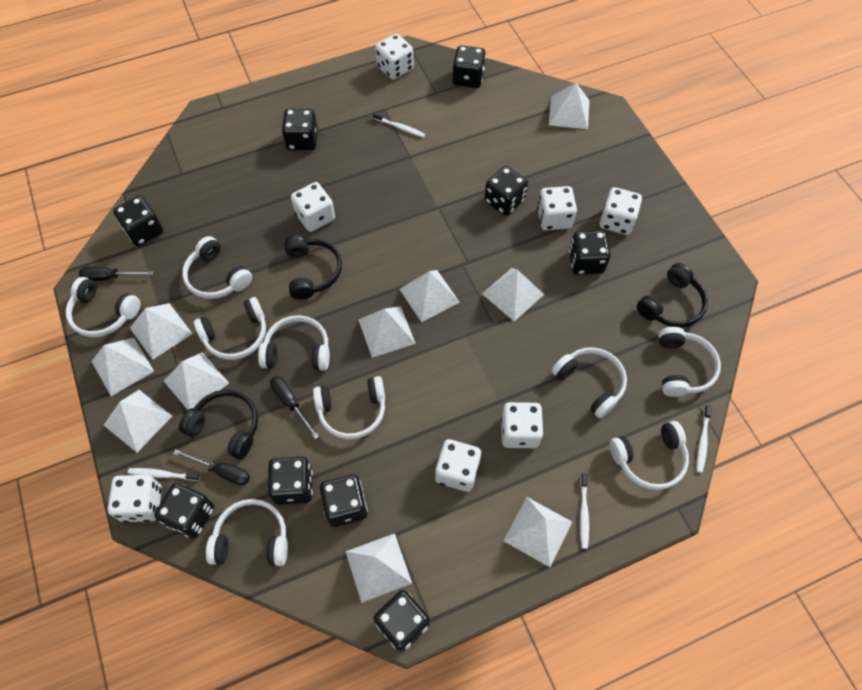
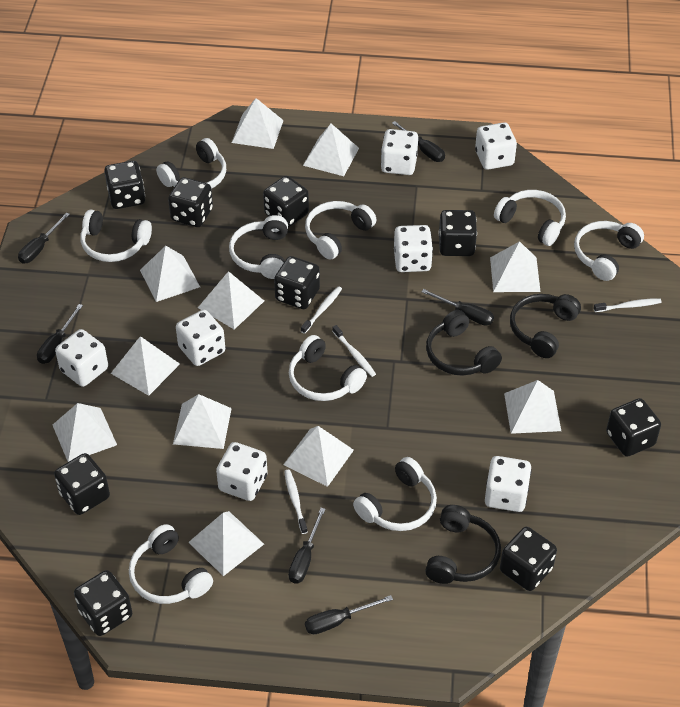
black screwdriver: [79,266,153,281] [173,449,250,485] [270,376,319,439] = 3 -> [18,212,70,263] [37,304,83,364] [288,508,326,584] [305,595,393,634] [392,121,445,162] [421,289,494,326] = 6
white pyramid: [91,338,154,396] [104,390,172,453] [130,303,193,360] [164,352,229,410] [345,533,412,603] [358,306,416,358] [400,270,460,322] [482,268,544,322] [503,497,572,567] [549,83,589,129] = 10 -> [53,403,117,462] [111,336,180,396] [140,246,200,302] [173,394,232,449] [188,511,264,576] [198,271,264,330] [232,98,284,149] [283,426,354,487] [303,124,359,176] [490,241,541,292] [504,380,561,434] = 11

